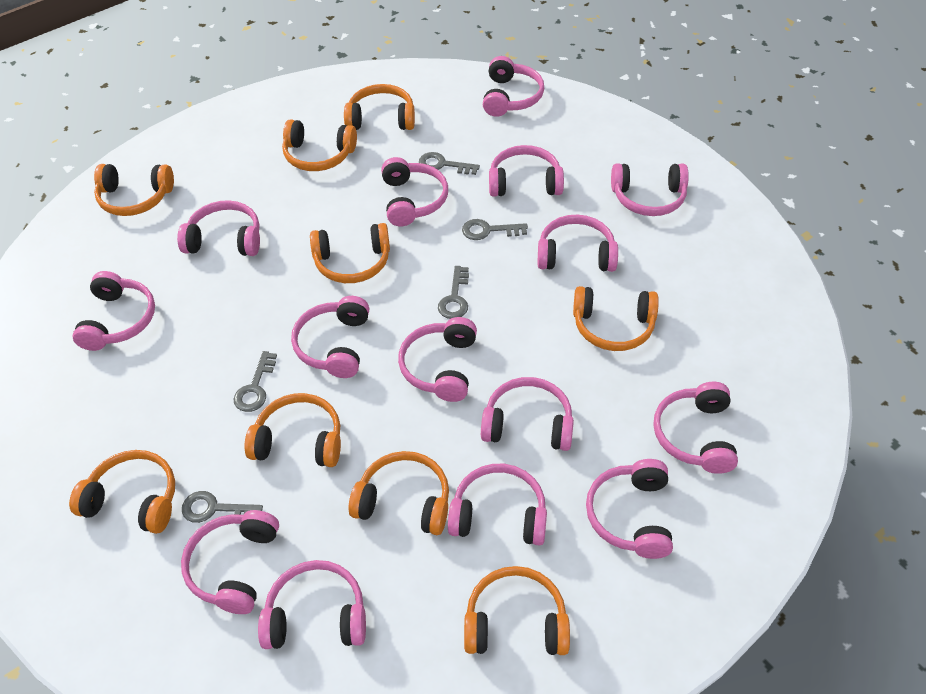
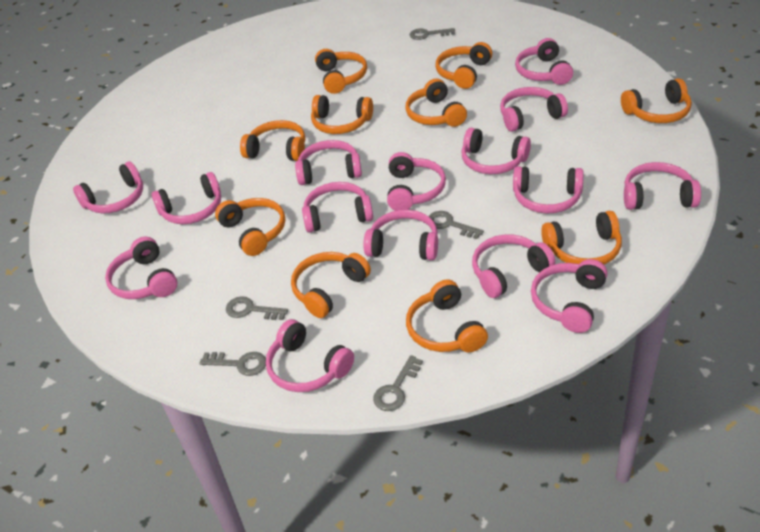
orange headphones: [69,450,175,534] [94,164,174,216] [244,393,341,467] [282,119,357,171] [310,223,390,283] [344,84,415,130] [349,451,449,535] [464,566,570,655] [573,286,659,351] = 9 -> [215,198,285,256] [240,120,305,161] [291,252,371,318] [311,95,373,134] [315,49,367,94] [406,78,467,127] [406,279,488,352] [436,42,492,89] [541,211,622,265] [621,78,692,123] = 10

